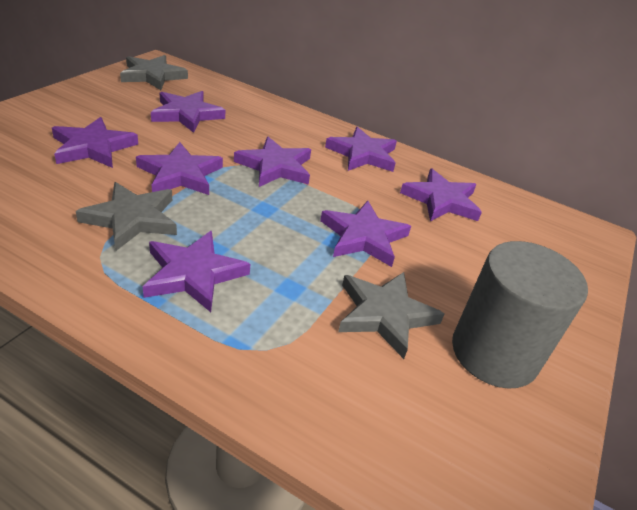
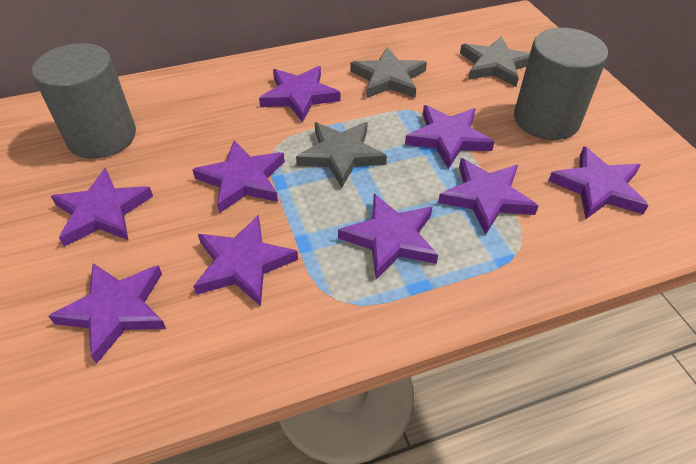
grey cylinder: [452,241,588,389] = 1 -> [32,43,136,159] [514,28,608,140] = 2
purple star: [52,117,138,168] [136,142,223,195] [143,231,250,312] [151,91,225,133] [234,137,311,187] [320,201,411,267] [325,127,397,172] [400,169,482,222] = 8 -> [49,263,166,364] [51,168,153,247] [192,141,285,213] [193,215,298,306] [259,66,340,122] [338,194,438,279] [405,105,494,169] [438,158,538,235] [548,146,649,219] = 9

